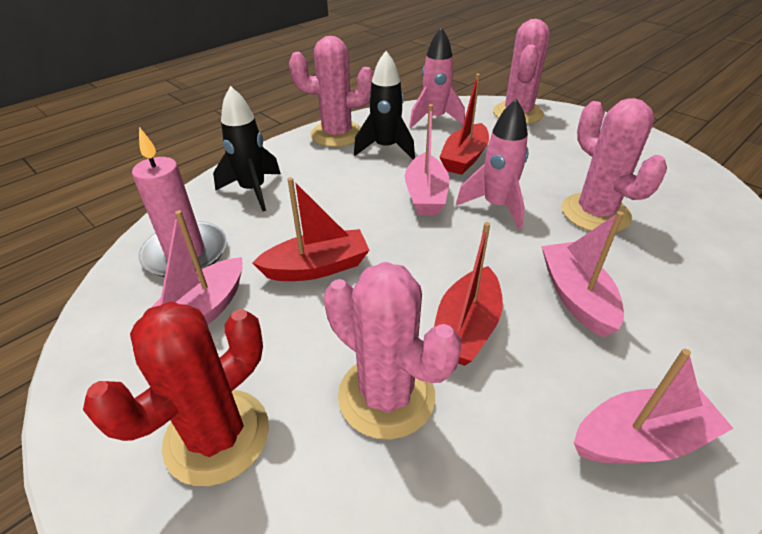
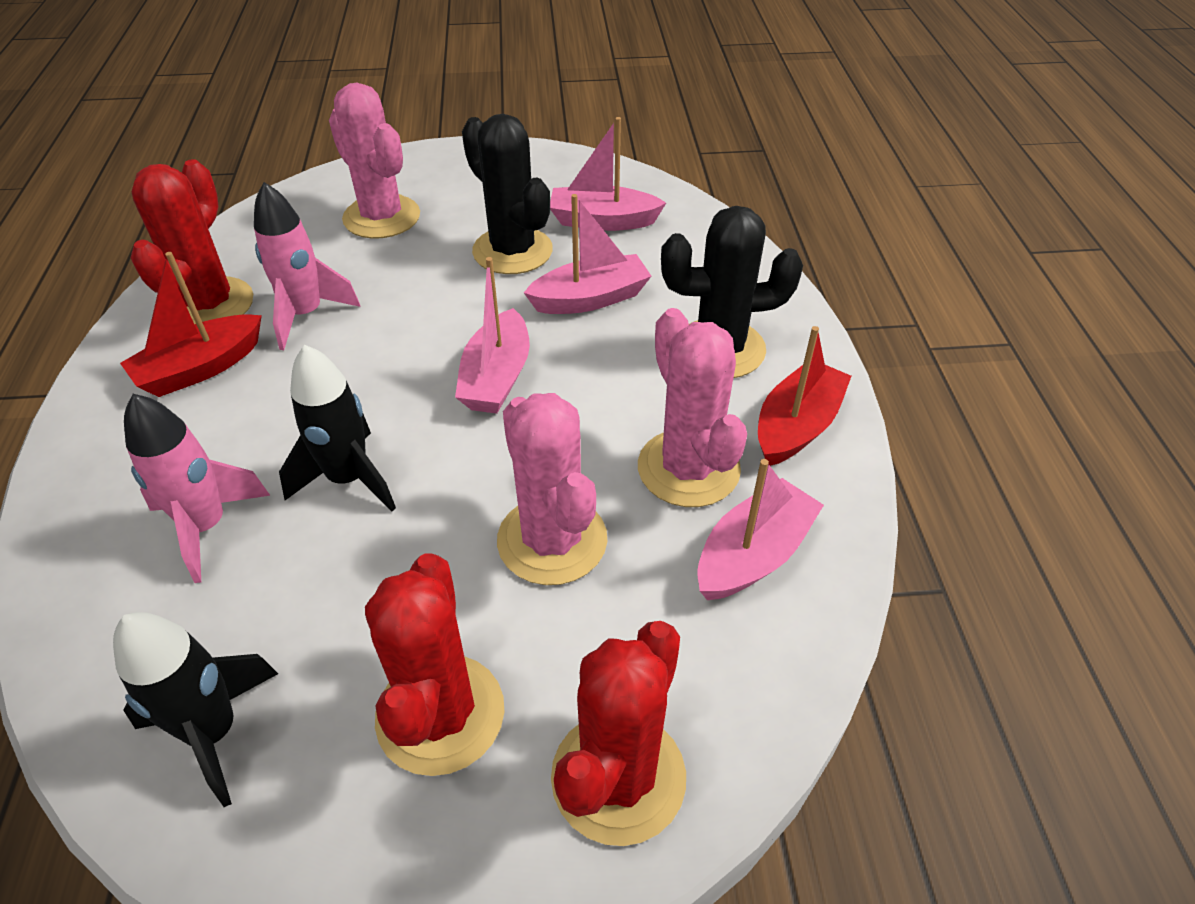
black cactus: none = 0 -> [462,114,553,274] [661,206,803,378] = 2
pink cactus: [289,36,374,147] [324,262,461,440] [493,19,550,124] [562,98,667,232] = 4 -> [329,83,420,239] [497,393,607,585] [638,308,747,507] = 3
pink candle: [132,127,227,277] = 1 -> none = 0
red boat: [252,177,369,281] [434,222,503,366] [439,74,489,175] = 3 -> [120,252,262,397] [758,326,851,466] = 2
red cactus: [83,301,269,486] = 1 -> [131,159,253,324] [365,553,504,776] [551,621,686,846] = 3

